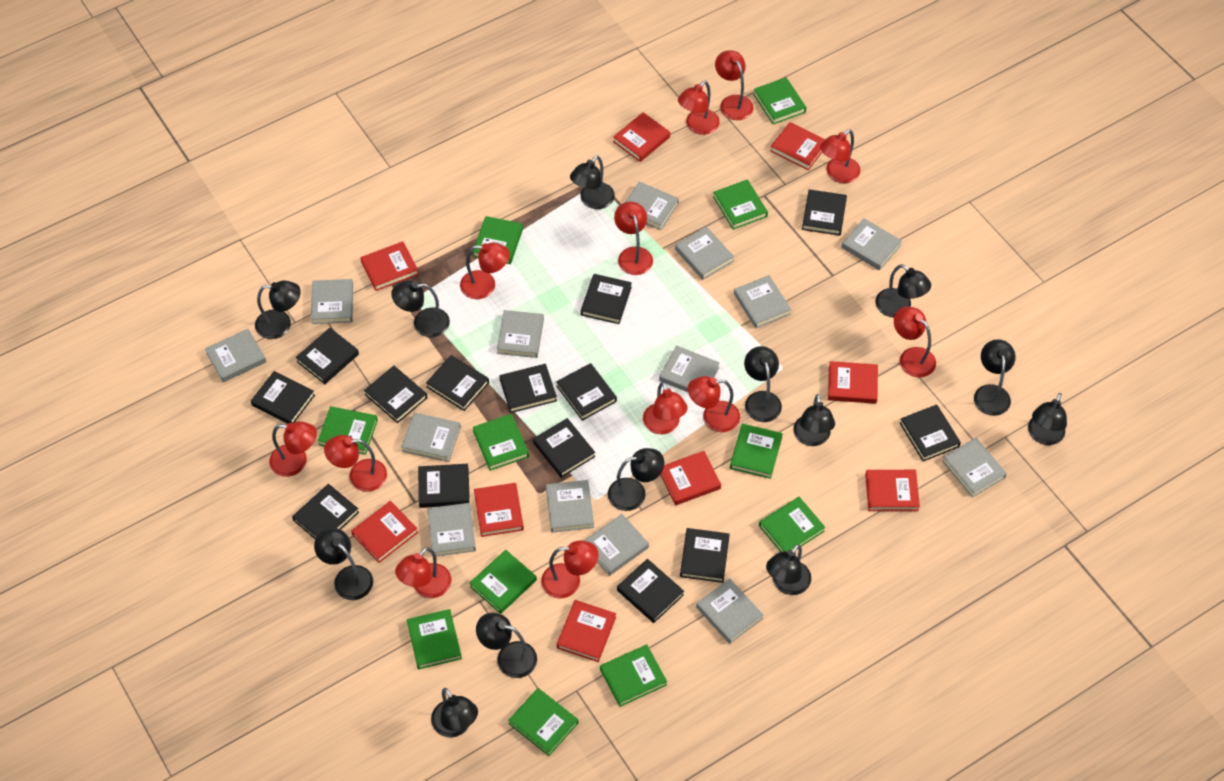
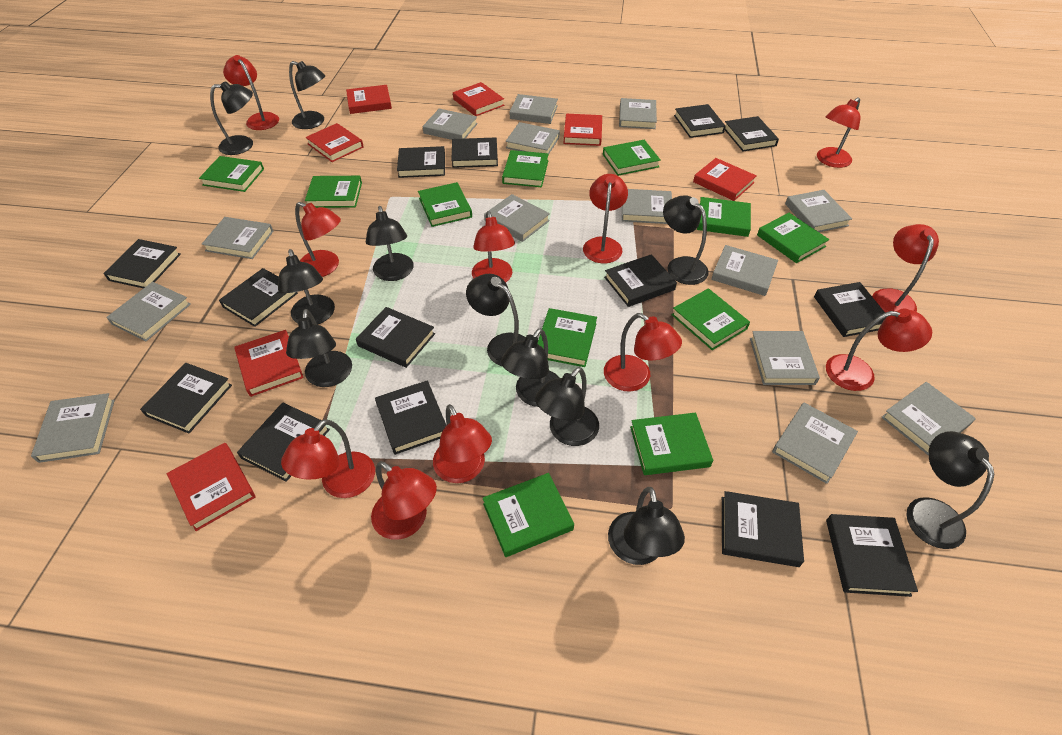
black lamp: [255,281,301,339] [314,528,373,600] [391,281,450,337] [431,688,478,737] [476,613,537,678] [570,156,615,209] [608,448,664,511] [744,346,782,422] [766,544,811,595] [793,394,835,446] [876,264,931,317] [974,339,1016,416] [1028,393,1067,445] = 13 -> [210,81,253,155] [278,249,335,325] [286,309,352,387] [289,61,325,129] [366,206,414,281] [466,274,526,366] [501,328,559,407] [535,367,599,446] [608,487,685,565] [663,195,709,285] [906,431,994,549] = 11
red book: [351,501,418,563] [360,241,419,291] [474,483,524,537] [557,600,616,662] [613,112,670,162] [660,451,721,505] [770,122,825,170] [828,361,878,404] [865,470,920,511] = 9 -> [167,443,256,531] [234,330,304,397] [305,123,364,162] [346,85,392,114] [453,82,504,116] [563,114,602,146] [693,158,757,201] = 7
red lamp: [269,421,317,477] [324,435,387,492] [395,547,451,598] [460,243,510,299] [541,540,598,598] [614,201,653,275] [643,382,688,434] [678,81,720,135] [688,376,740,432] [715,50,753,120] [820,129,860,183] [894,306,936,378] = 12 -> [223,55,279,130] [281,419,375,498] [295,202,341,277] [371,461,437,540] [433,404,492,483] [472,211,515,282] [583,174,628,263] [604,313,682,391] [817,97,860,168] [826,309,932,391] [872,224,939,313] = 11

